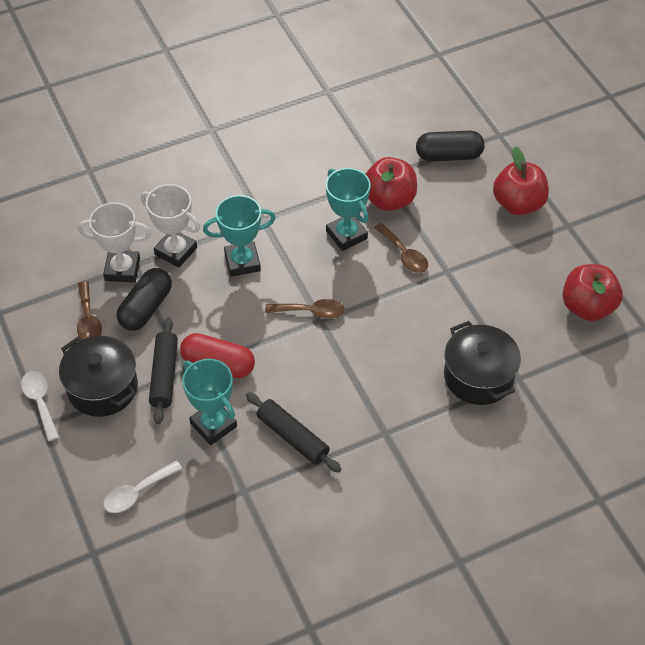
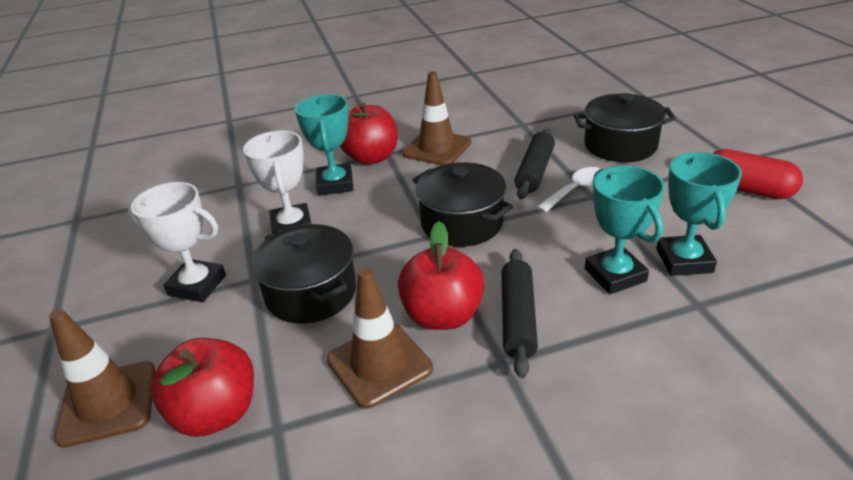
black capsule: [117,268,172,331] [416,131,485,161] = 2 -> none = 0
black pot: [59,336,138,417] [444,321,521,405] = 2 -> [251,224,356,323] [413,162,513,247] [574,93,676,162] = 3
brown spoon: [77,281,102,339] [265,299,345,319] [374,223,428,273] = 3 -> none = 0
brown traffic cone: none = 0 -> [49,309,155,448] [327,268,433,409] [402,71,471,165] = 3
white spoon: [21,371,59,441] [103,461,182,513] = 2 -> [536,167,601,213] = 1

